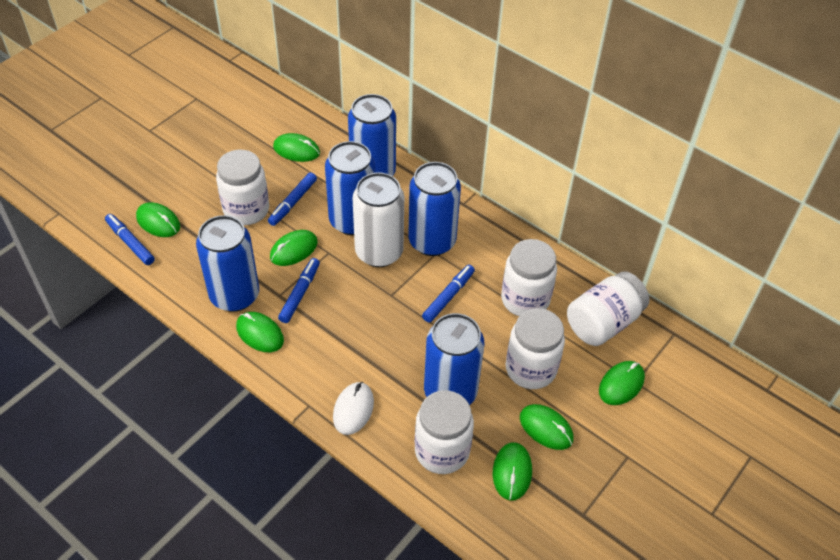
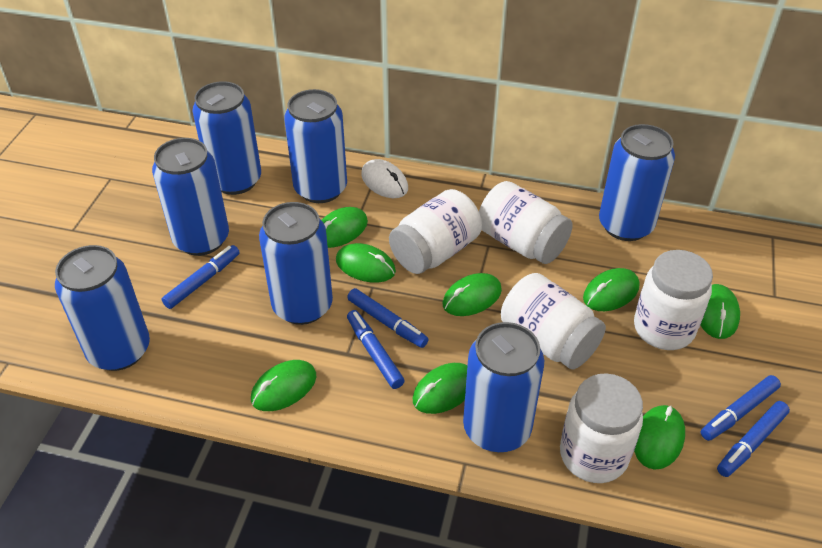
blue can: [196,215,259,312] [325,141,375,235] [348,94,396,176] [408,162,461,256] [424,313,484,405] = 5 -> [55,245,150,371] [152,138,229,256] [192,81,261,195] [259,202,333,325] [284,89,347,203] [463,322,544,452] [599,124,675,241] = 7
blue marker: [105,214,155,265] [268,172,317,226] [278,258,320,323] [422,265,475,323] = 4 -> [162,245,240,309] [347,288,429,348] [347,310,405,389] [701,375,781,441] [717,401,790,477] = 5
green mouse: [136,202,180,237] [236,312,284,352] [270,230,318,266] [273,133,320,162] [493,442,532,501] [520,404,574,450] [599,361,645,405] = 7 -> [251,360,316,411] [322,207,368,248] [336,243,396,283] [413,363,467,414] [443,273,502,316] [583,268,639,311] [634,405,685,470] [701,284,740,339] = 8
white can: [353,172,404,267] = 1 -> none = 0

